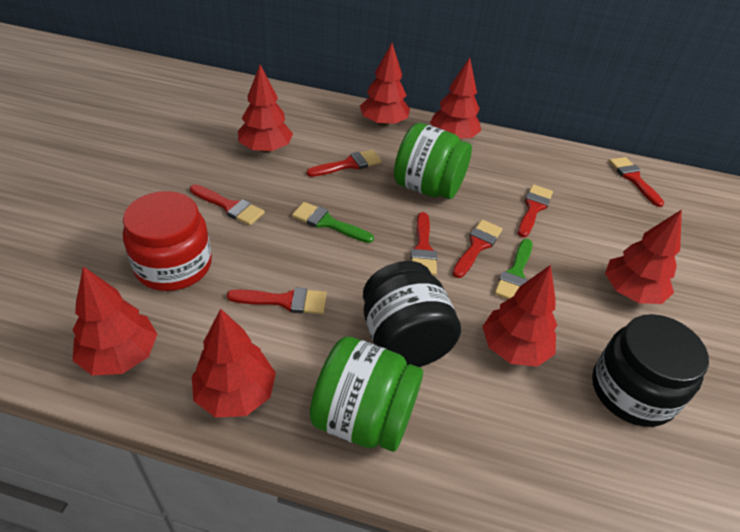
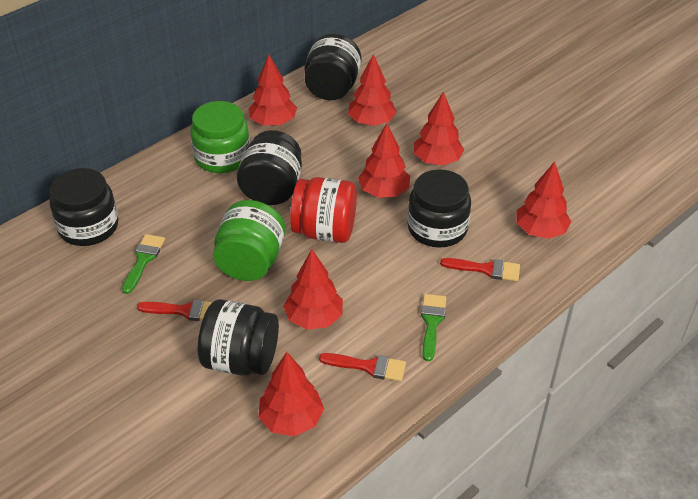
black jar: [363,261,461,367] [592,314,709,427] = 2 -> [50,168,118,246] [198,299,279,376] [237,130,302,205] [305,33,362,100] [407,169,471,248] = 5
red brush: [190,184,265,226] [227,287,327,314] [307,150,382,177] [411,212,437,276] [452,220,502,278] [518,184,553,237] [609,157,664,207] = 7 -> [137,299,212,321] [319,353,406,382] [440,258,520,281] = 3

